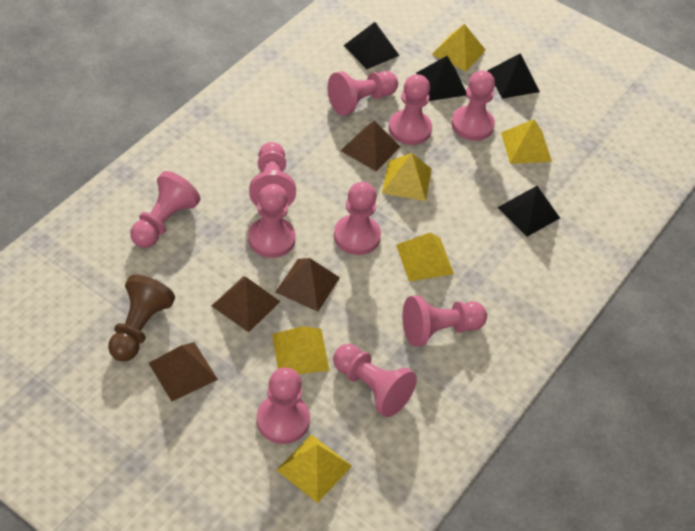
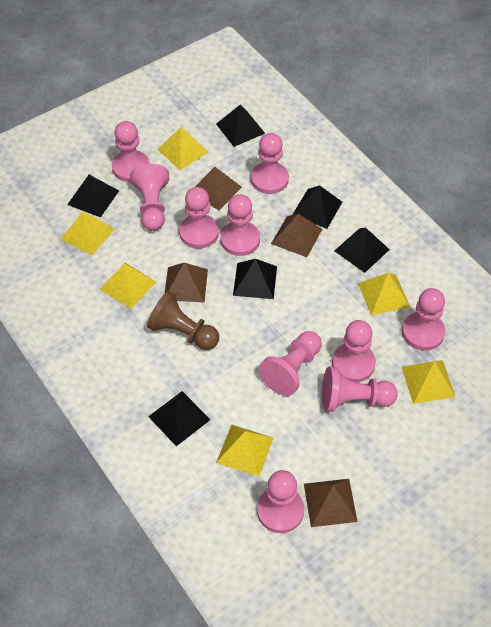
black pyramid: [344,22,400,69] [416,56,466,101] [487,53,540,99] [497,186,560,237] = 4 -> [67,175,119,218] [148,391,210,446] [216,105,265,147] [233,259,277,299] [292,185,342,229] [335,228,390,273] = 6

